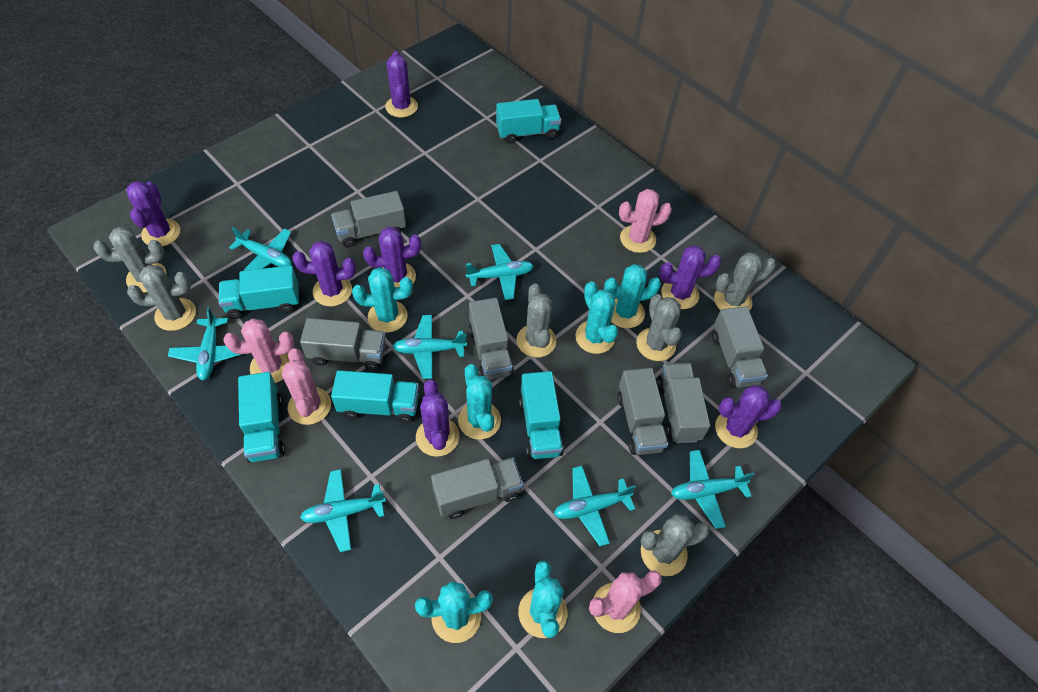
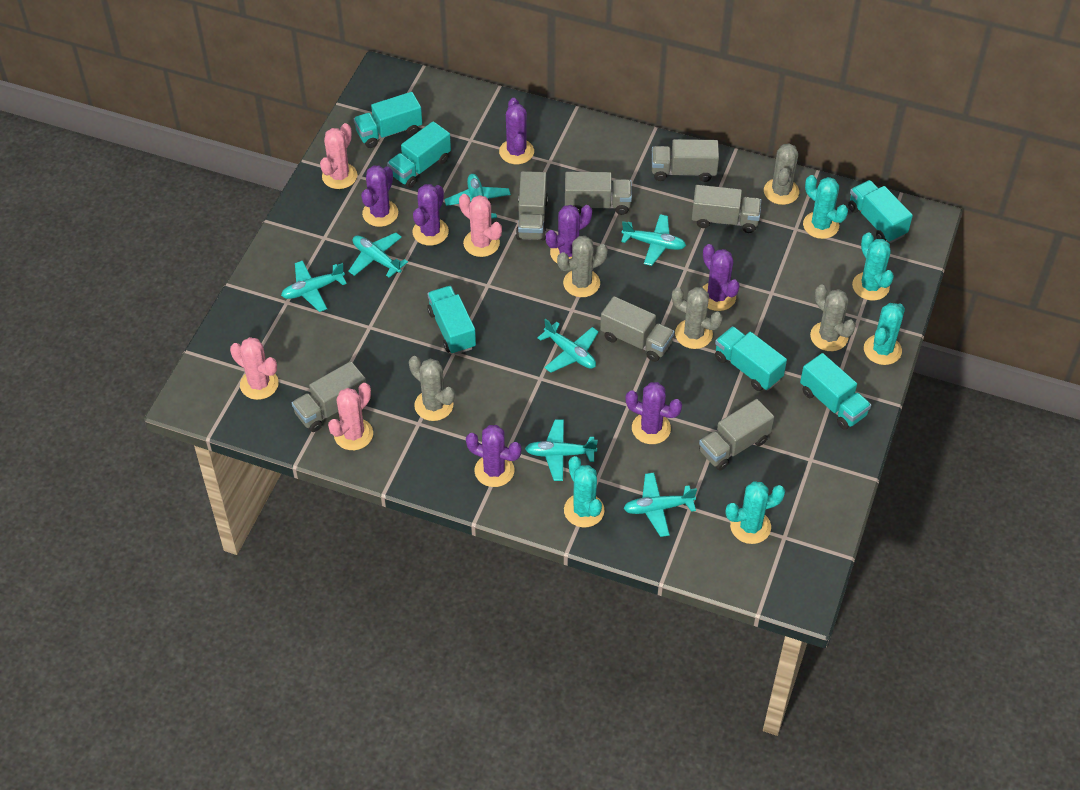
grey cactus: [94,226,167,293] [127,265,196,331] [516,283,556,357] [636,294,682,361] [641,514,710,576] [714,252,776,311] = 6 -> [409,356,455,421] [557,236,608,297] [672,287,723,349] [764,143,799,205] [810,284,856,351] = 5
turquoise cactus: [352,267,413,333] [415,581,493,643] [458,364,501,440] [518,561,567,638] [575,281,619,354] [604,264,661,328] = 6 -> [564,456,604,527] [726,481,785,544] [803,175,848,239] [852,232,894,300] [864,303,905,365] = 5
turquoise truck: [218,265,299,319] [238,372,285,463] [331,370,419,423] [496,99,561,144] [519,371,564,459] = 5 -> [354,92,422,148] [387,121,451,188] [427,286,476,355] [715,326,787,391] [800,353,871,430] [848,180,913,243] = 6

